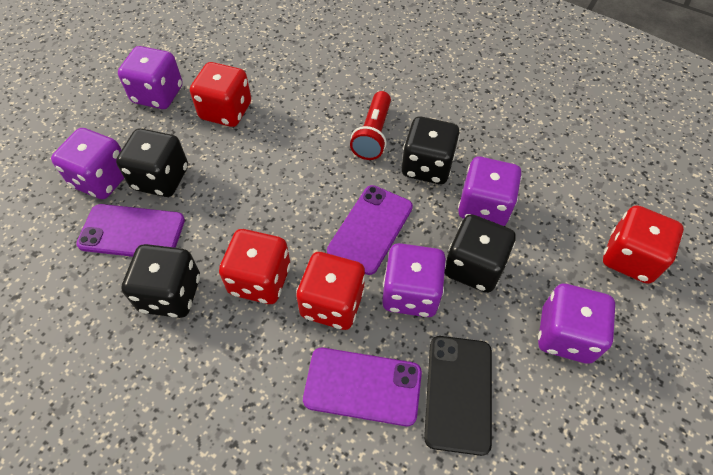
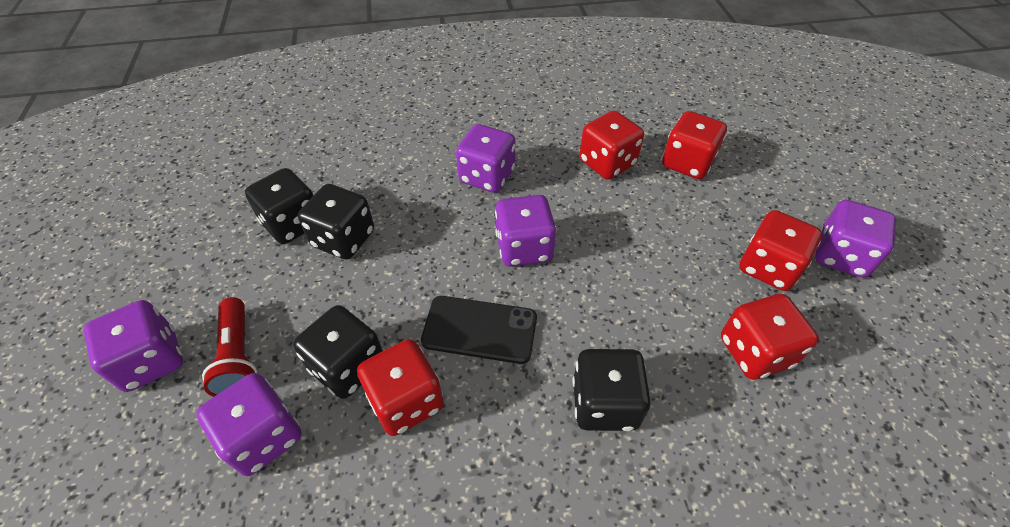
purple phone: [76,204,185,257] [303,348,422,426] [327,185,413,275] = 3 -> none = 0
red dice: [190,62,251,127] [219,229,291,304] [296,252,365,330] [603,205,684,284] = 4 -> [357,339,444,436] [579,111,644,180] [662,111,727,179] [721,294,819,380] [739,210,822,291] = 5

